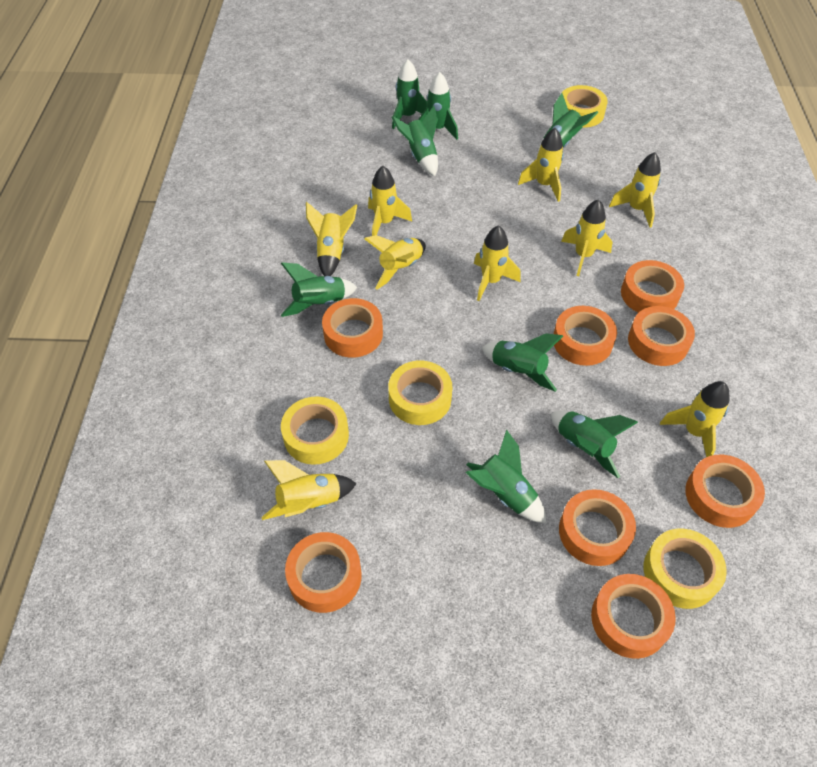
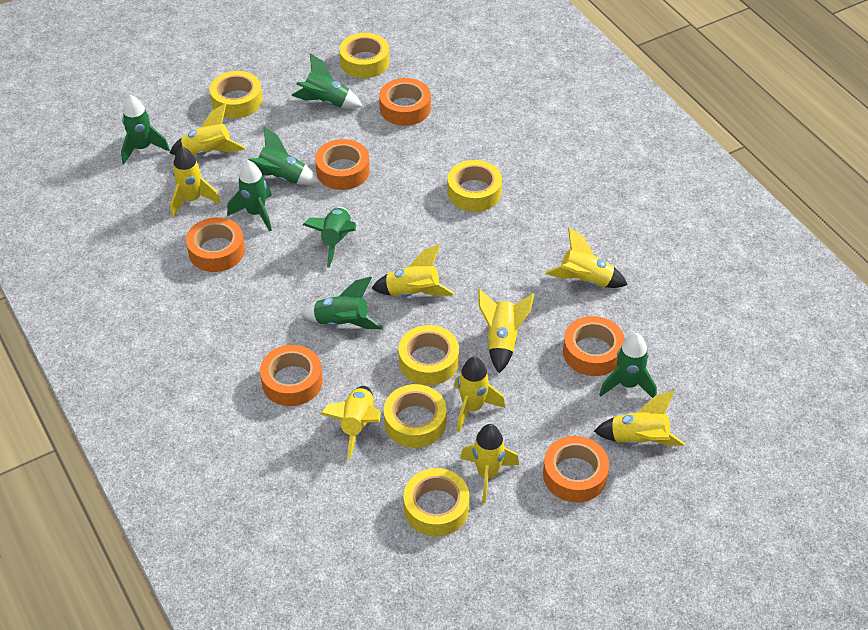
green rocket: [281,262,357,317] [391,106,438,176] [392,59,427,129] [418,72,458,140] [466,429,546,523] [482,334,563,392] [538,93,598,152] [551,410,638,478] = 8 -> [121,95,170,164] [227,160,272,231] [248,127,319,185] [291,53,362,108] [301,277,383,329] [303,207,356,268] [599,333,657,398] = 7
orange tape: [285,532,362,613] [322,298,383,358] [554,306,617,366] [559,489,636,566] [591,574,676,659] [621,260,684,313] [628,306,695,366] [685,455,765,528] = 8 -> [186,217,245,272] [260,345,323,406] [315,139,370,190] [379,78,431,126] [543,436,609,502] [563,316,625,376] = 6
yellow tape: [281,397,349,465] [388,360,452,425] [562,85,608,128] [644,529,727,609] = 4 -> [210,71,263,118] [339,33,390,78] [384,384,447,448] [399,325,459,385] [403,468,469,536] [448,160,502,212] = 6

